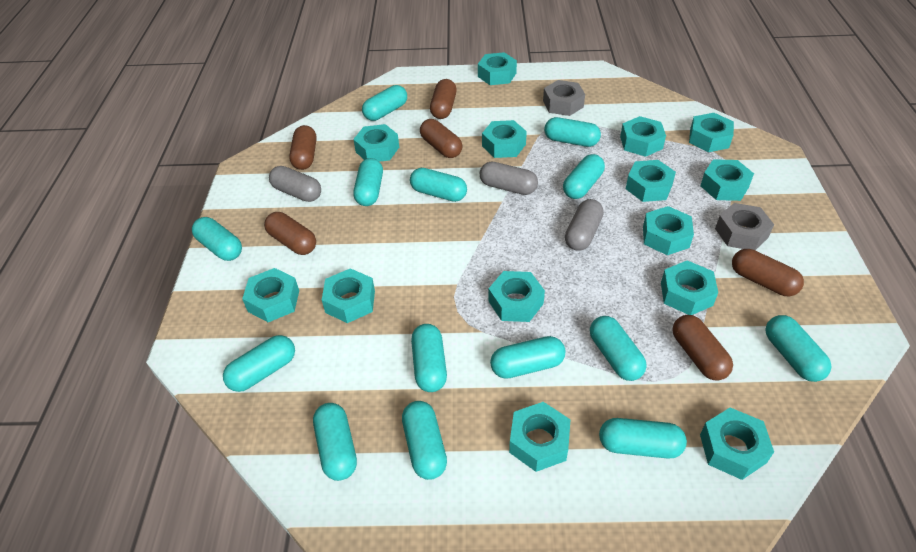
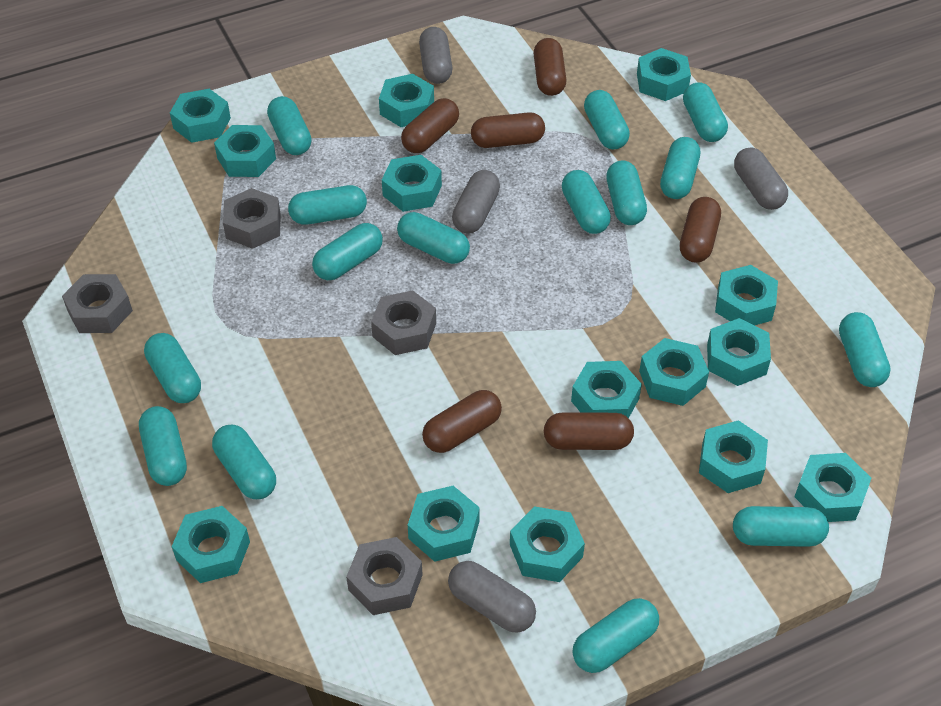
grey capsule: [269,166,321,202] [479,162,538,195] [565,199,604,251] = 3 -> [419,27,452,84] [448,561,536,633] [452,170,500,233] [734,147,788,210] = 4
grey nut: [543,80,585,116] [715,203,774,250] = 2 -> [62,274,133,333] [223,188,281,249] [346,537,423,615] [371,290,436,355] = 4
turquoise capsule: [192,217,242,261] [223,335,295,392] [313,403,357,481] [353,158,383,206] [362,85,407,121] [402,401,447,480] [410,168,467,202] [411,324,447,392] [490,336,566,379] [544,117,601,147] [563,154,605,199] [590,316,647,381] [599,418,687,458] [765,315,831,382] = 14 -> [139,406,187,486] [144,333,201,403] [212,425,276,499] [267,96,312,155] [288,185,367,225] [312,223,383,280] [397,212,470,264] [562,170,611,234] [573,598,659,673] [584,90,630,150] [606,161,647,225] [660,137,700,199] [683,82,728,142] [733,506,829,547] [839,312,891,387] = 15

